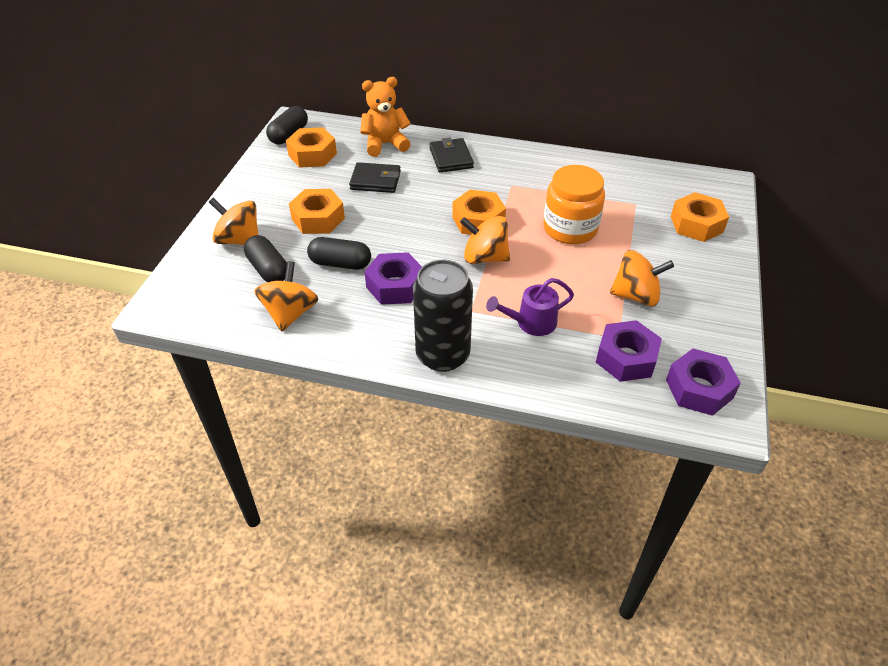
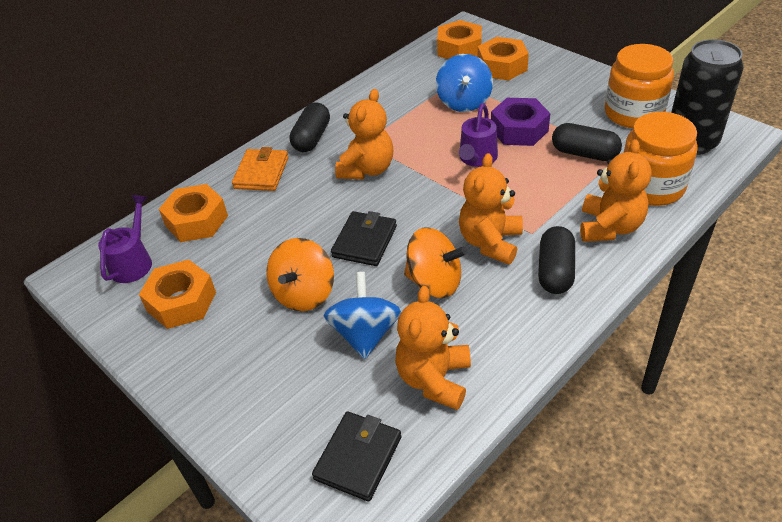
blue spinning top: none = 0 -> [323,272,402,359] [436,54,493,112] = 2
orange jar: [543,165,605,244] = 1 -> [605,44,674,128] [623,112,698,206] = 2
orange spinning top: [209,198,258,245] [254,261,318,332] [460,216,510,264] [610,250,674,307] = 4 -> [266,238,334,311] [404,228,468,298] = 2
orange teddy bear: [360,77,411,157] = 1 -> [335,89,393,179] [395,286,471,410] [459,153,523,265] [580,139,652,242] = 4
orange wallet: none = 0 -> [232,147,288,191] = 1
purple nut: [364,252,422,305] [596,320,662,382] [666,349,741,416] = 3 -> [491,98,550,146] = 1
purple watering can: [486,278,574,336] = 1 -> [98,195,152,283] [459,103,498,167] = 2

